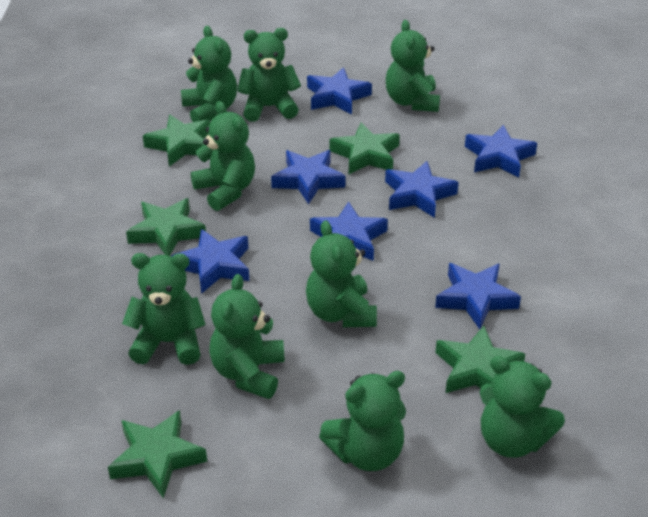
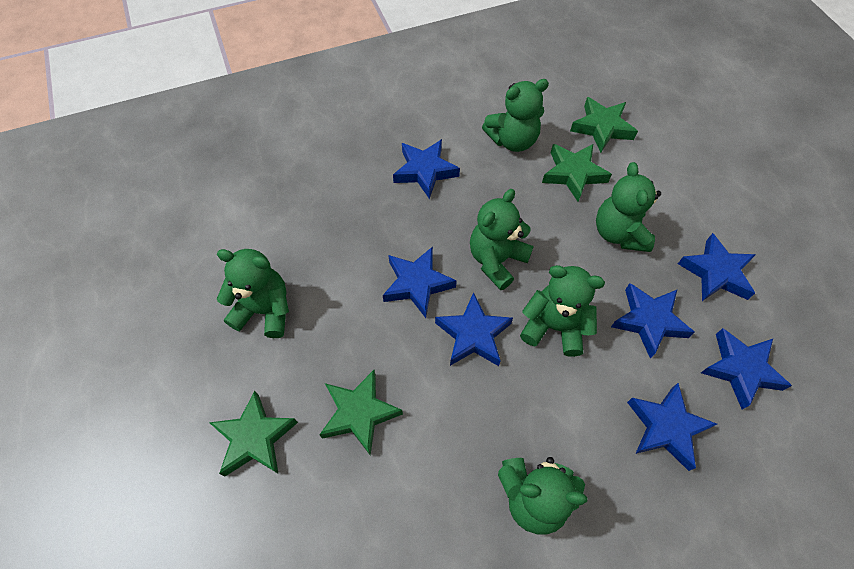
green star: [108,410,207,498] [126,198,206,256] [143,115,210,166] [329,122,400,174] [435,326,525,393] = 5 -> [209,391,298,477] [319,370,403,455] [542,144,612,202] [570,97,638,153] = 4
green teddy bear: [122,253,206,365] [181,26,237,122] [191,101,255,211] [209,274,285,399] [237,28,301,122] [306,220,377,327] [319,371,406,471] [386,20,440,112] [479,356,565,458] = 9 -> [217,249,289,338] [470,189,534,290] [482,79,549,152] [498,457,587,535] [520,265,605,357] [596,162,661,252] = 6

